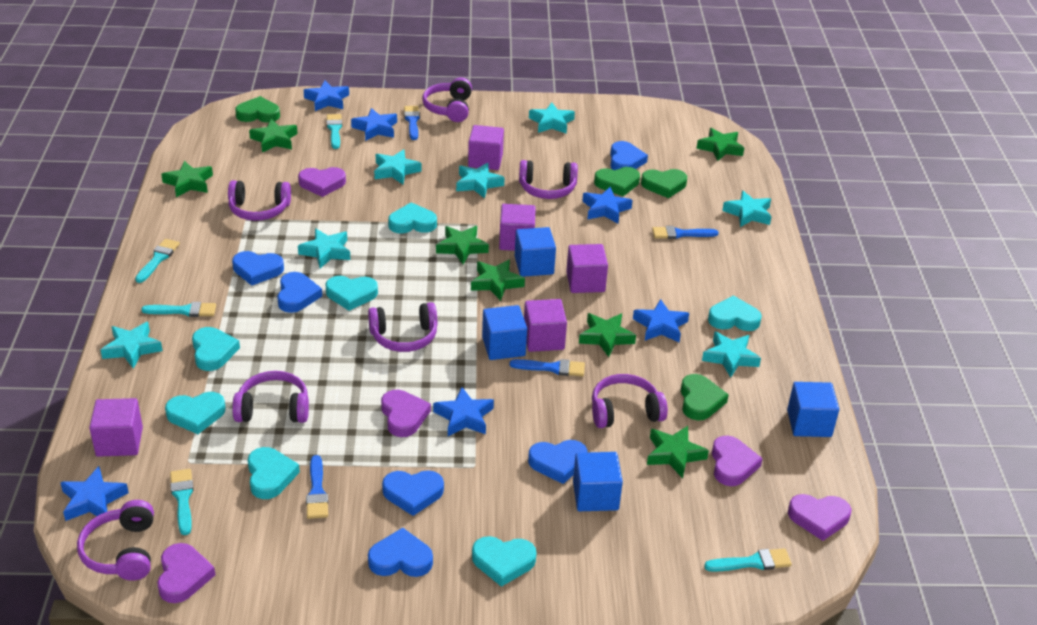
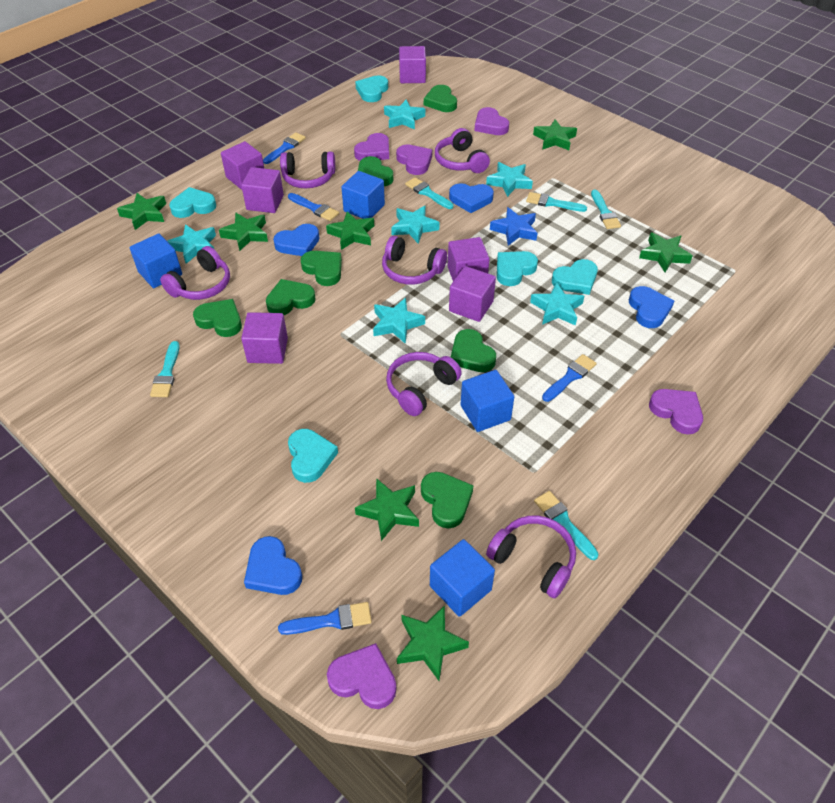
blue heart: [232,251,284,286] [277,272,322,313] [368,528,433,577] [382,470,444,516] [528,440,587,484] [610,141,648,170] = 6 -> [244,536,302,595] [273,224,319,256] [449,183,494,213] [629,286,674,328] = 4
blue star: [60,466,129,521] [304,81,349,111] [351,108,397,141] [433,387,494,436] [582,187,633,223] [633,299,689,342] = 6 -> [490,207,537,246] = 1
green heart: [235,96,280,123] [594,167,640,196] [641,169,687,198] [681,374,729,421] = 4 -> [193,299,242,337] [266,279,316,315] [301,251,342,286] [358,156,393,187] [421,472,474,529] [424,85,457,112] [451,329,496,372] = 7
purple cube: [89,398,143,457] [468,125,504,170] [499,204,536,251] [524,299,567,352] [566,244,608,293] = 5 -> [221,141,264,190] [241,167,284,213] [241,312,288,364] [399,46,426,83] [448,237,490,281] [449,266,496,322] = 6
purple headphones: [77,500,154,581] [228,180,291,221] [232,371,309,423] [368,302,437,352] [422,77,472,122] [519,160,578,199] [592,374,668,428] = 7 -> [160,246,230,300] [280,152,335,188] [382,236,447,285] [386,352,462,416] [435,128,490,173] [486,516,576,598] = 6
turquoise heart: [165,392,226,434] [192,327,240,371] [248,447,300,499] [325,276,378,311] [388,202,437,234] [472,536,537,587] [708,295,762,331] = 7 -> [169,187,216,218] [288,429,338,483] [355,75,388,102] [497,251,538,286] [552,259,598,295] = 5
turquoise star: [101,322,163,369] [298,228,350,268] [374,149,422,184] [456,163,505,199] [529,102,575,134] [702,331,761,377] [722,190,772,227] = 7 -> [167,224,216,264] [373,298,425,344] [384,100,425,130] [391,206,440,244] [486,162,533,197] [530,282,584,326] = 6

